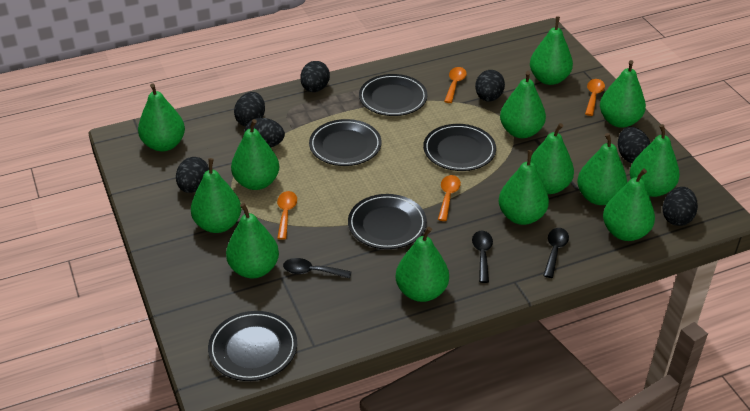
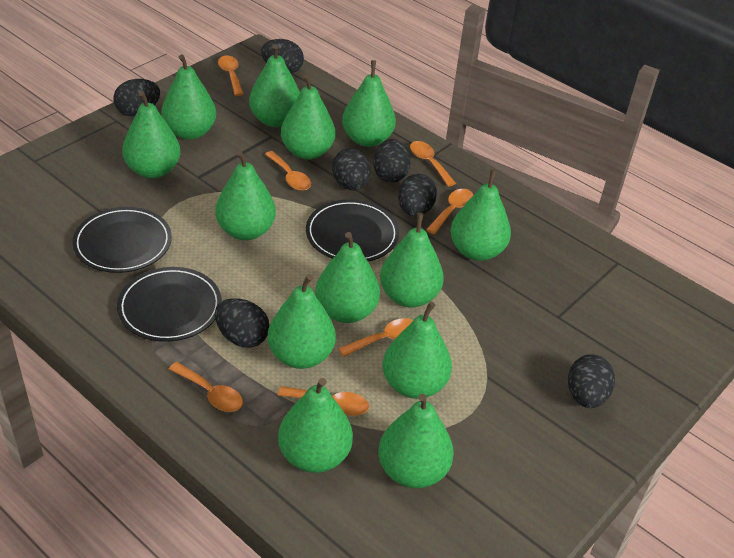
black plate: [208,311,297,381] [309,119,382,166] [348,194,427,249] [359,74,428,116] [423,124,496,171] = 5 -> [72,207,172,273] [117,267,222,342] [306,199,399,261] = 3
black spoon: [283,258,351,278] [472,231,493,283] [543,228,569,278] = 3 -> none = 0
orange spoon: [277,191,297,240] [438,175,461,221] [444,67,467,103] [585,79,605,116] = 4 -> [169,362,243,412] [218,56,244,96] [265,151,311,191] [278,386,369,416] [338,318,413,357] [410,141,456,187] [426,189,473,234] = 7

